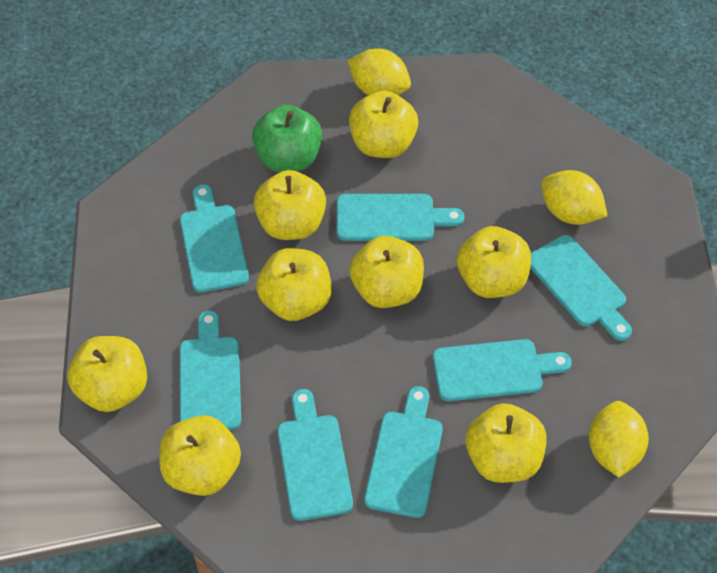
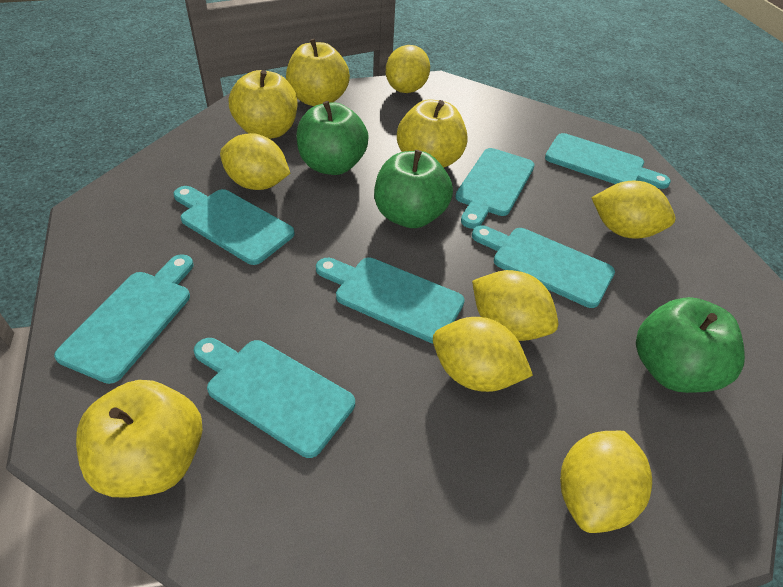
green apple: [252,105,322,172] = 1 -> [297,101,369,175] [374,150,453,228] [636,297,745,393] = 3
yellow apple: [68,336,147,412] [160,415,241,496] [254,170,326,240] [256,248,332,321] [349,91,418,158] [349,236,424,308] [457,226,531,298] [466,403,547,483] = 8 -> [76,380,202,498] [229,70,297,139] [286,39,350,106] [397,99,467,168] = 4
yellow lemon: [348,49,411,96] [541,170,607,225] [589,401,649,477] = 3 -> [220,133,290,190] [386,45,430,93] [433,317,533,392] [472,270,558,341] [561,431,652,533] [591,181,675,239] = 6

